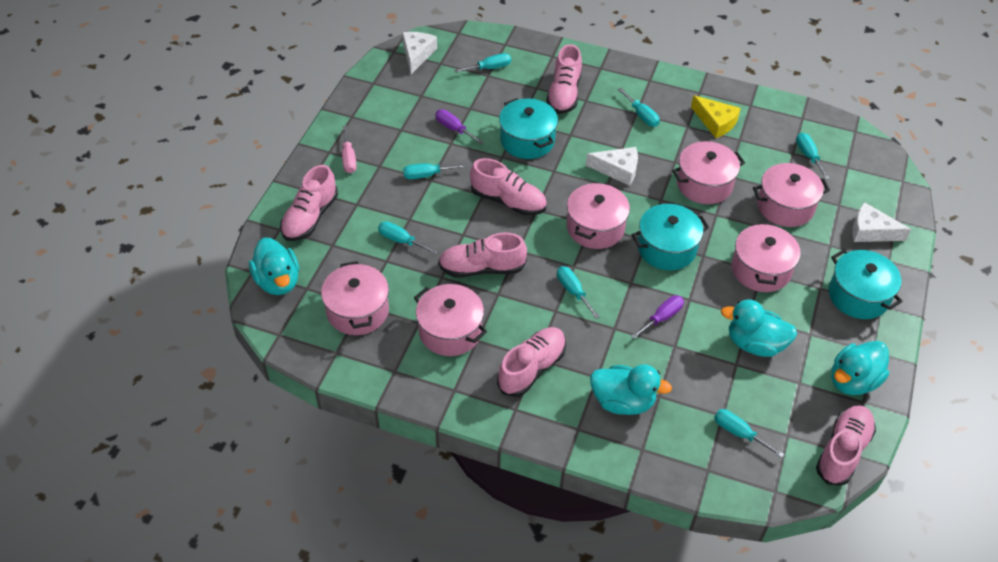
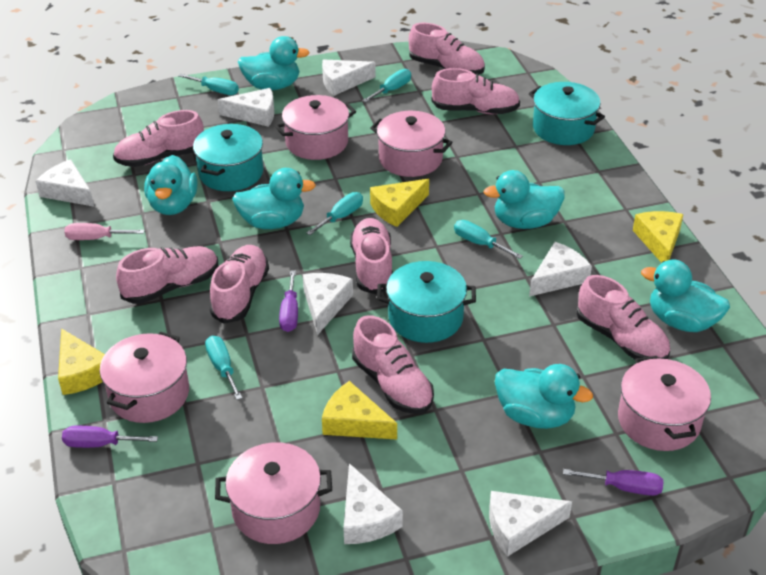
pink pot: [321,261,389,335] [414,284,487,356] [567,182,630,249] [672,141,745,204] [732,222,801,292] [753,163,830,227] = 6 -> [100,331,189,423] [215,442,332,544] [275,95,356,160] [370,111,453,177] [618,356,711,451] = 5
pink shoe: [280,165,338,241] [438,233,527,278] [470,158,547,215] [497,327,566,397] [546,44,582,114] [816,405,876,486] = 6 -> [113,110,204,167] [116,246,218,304] [209,245,269,324] [350,218,393,295] [352,315,434,414] [409,23,485,75] [431,68,520,114] [576,275,670,360] = 8
purple screwdriver: [435,109,484,144] [631,295,684,339] = 2 -> [62,426,158,448] [279,270,298,332] [563,469,663,496] = 3
turquoise duck: [249,238,299,295] [590,364,672,415] [721,299,797,357] [831,341,889,395] = 4 -> [144,155,197,215] [232,168,316,229] [238,36,310,90] [483,170,565,229] [495,364,593,429] [641,260,730,332] = 6
turquoise screwdriver: [378,221,438,255] [403,163,467,179] [454,53,511,73] [557,266,600,319] [618,88,660,127] [714,409,785,458] [796,133,830,179] = 7 -> [178,73,239,95] [205,336,242,400] [306,192,363,235] [362,69,411,102] [454,220,523,259] = 5
white cheese: [402,32,437,74] [586,147,638,186] [852,202,912,242] = 3 -> [36,159,94,207] [218,88,274,127] [303,273,353,335] [322,59,376,96] [343,463,403,544] [489,491,572,557] [529,242,592,297] = 7
yellow cheese: [691,95,741,138] = 1 -> [58,328,105,395] [322,381,397,440] [370,179,429,227] [633,211,683,263] = 4

